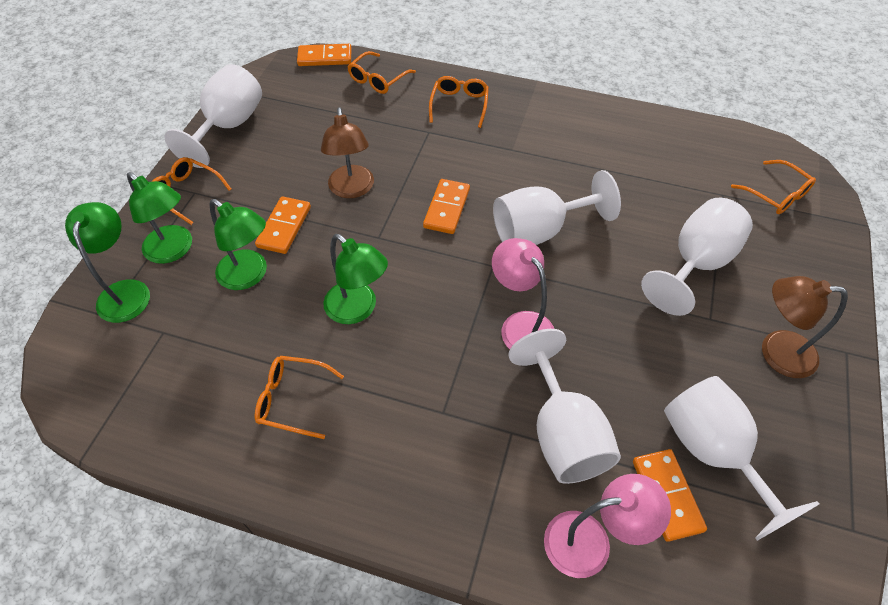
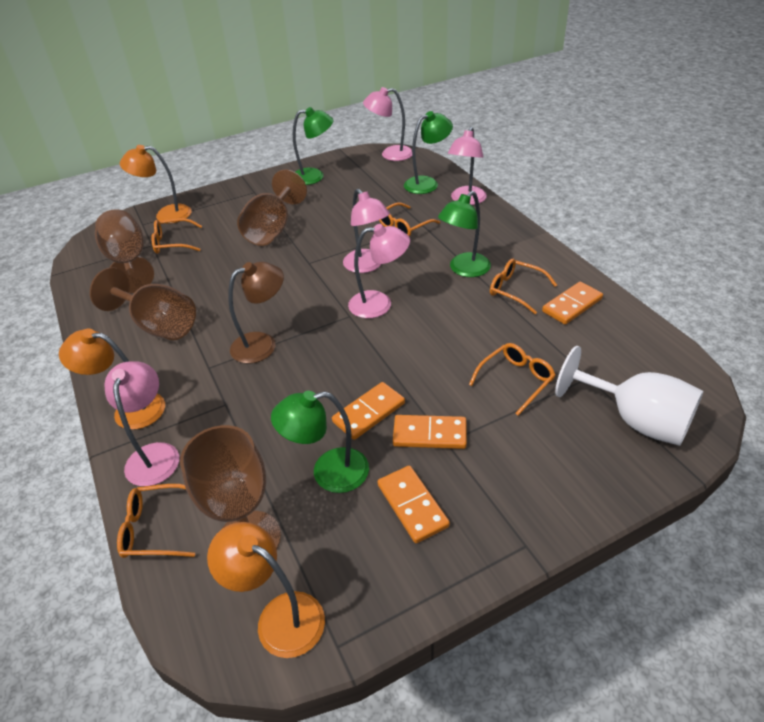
brown goblet: none = 0 -> [90,267,196,340] [95,209,154,293] [180,425,281,549] [237,169,307,246] = 4
brown lamp: [321,107,374,198] [762,276,848,378] = 2 -> [228,262,284,364] = 1
orange lamp: none = 0 -> [59,329,165,430] [120,145,192,223] [207,522,325,658] = 3
pink lamp: [492,238,554,349] [544,474,671,578] = 2 -> [105,361,179,486] [343,189,390,273] [348,224,410,318] [363,87,412,161] [448,127,487,205] = 5
white goblet: [164,64,262,168] [493,170,621,245] [508,329,621,484] [641,198,753,316] [664,376,819,541] = 5 -> [555,346,703,446] = 1

